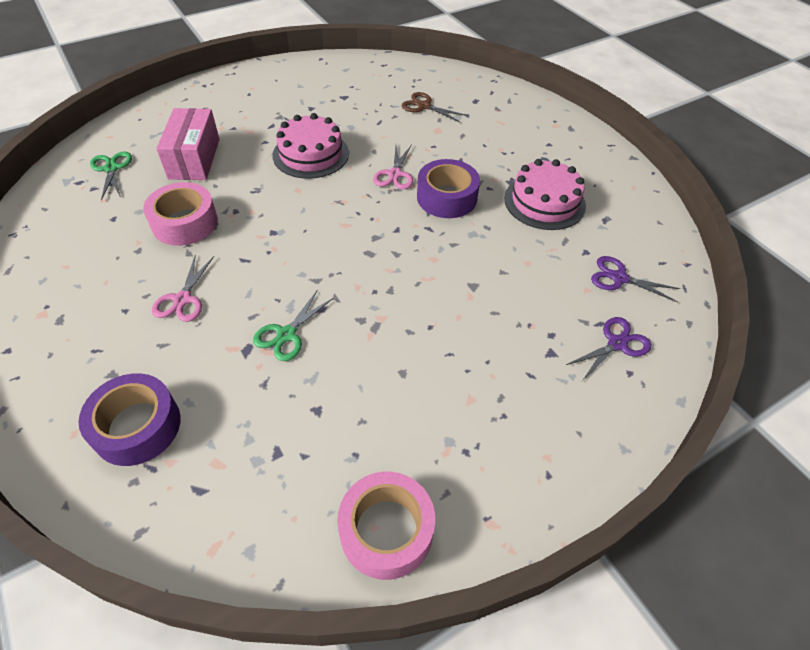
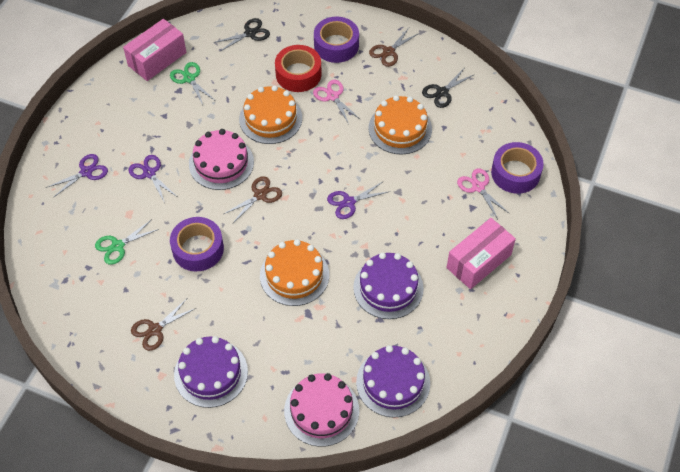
black scissors: none = 0 -> [213,18,270,52] [422,69,475,108] = 2
brown scissors: [402,92,467,122] = 1 -> [131,300,196,351] [224,176,282,223] [369,28,419,67] = 3
orange cake: none = 0 -> [239,85,302,144] [260,239,329,306] [368,95,432,155] = 3
pink box: [156,108,220,180] = 1 -> [123,19,186,81] [446,218,516,289] = 2
pink tape: [143,182,218,246] [337,472,435,580] = 2 -> none = 0
purple cake: none = 0 -> [174,336,248,408] [353,252,424,319] [356,345,430,418] = 3
purple scissors: [566,317,651,381] [591,256,680,302] = 2 -> [46,154,108,198] [128,155,176,203] [327,182,390,219] = 3
purple tape: [79,373,181,466] [417,159,480,218] = 2 -> [170,217,224,271] [314,17,359,63] [491,142,544,194] = 3
red tape: none = 0 -> [275,45,322,92] = 1

